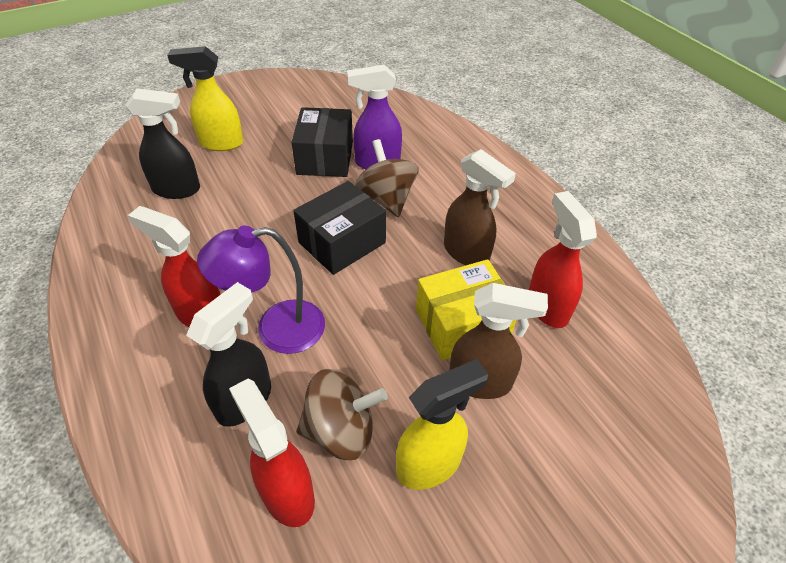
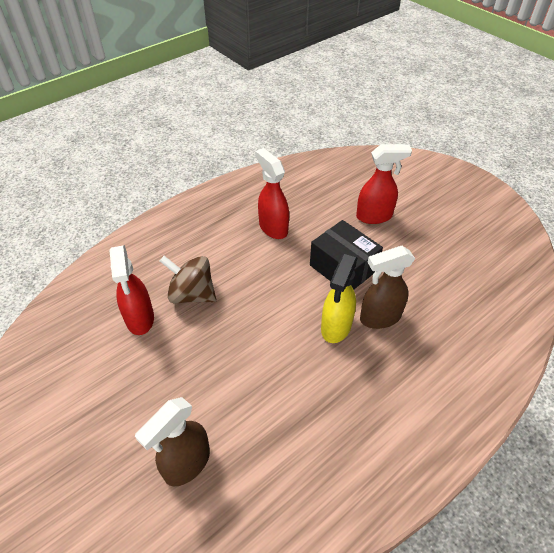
black box: [291,107,353,177] [293,181,386,275] = 2 -> [310,220,383,289] = 1
black spray bottle: [125,88,200,199] [186,282,271,427] = 2 -> none = 0
brown spinning top: [296,369,388,460] [355,139,419,217] = 2 -> [160,256,216,303] = 1
purple lamp: [197,226,325,354] = 1 -> none = 0
purple spray bottle: [347,65,402,169] = 1 -> none = 0
yellow box: [416,259,516,360] = 1 -> none = 0
yellow spray bottle: [167,46,243,151] [396,359,488,490] = 2 -> [321,254,358,343] = 1

